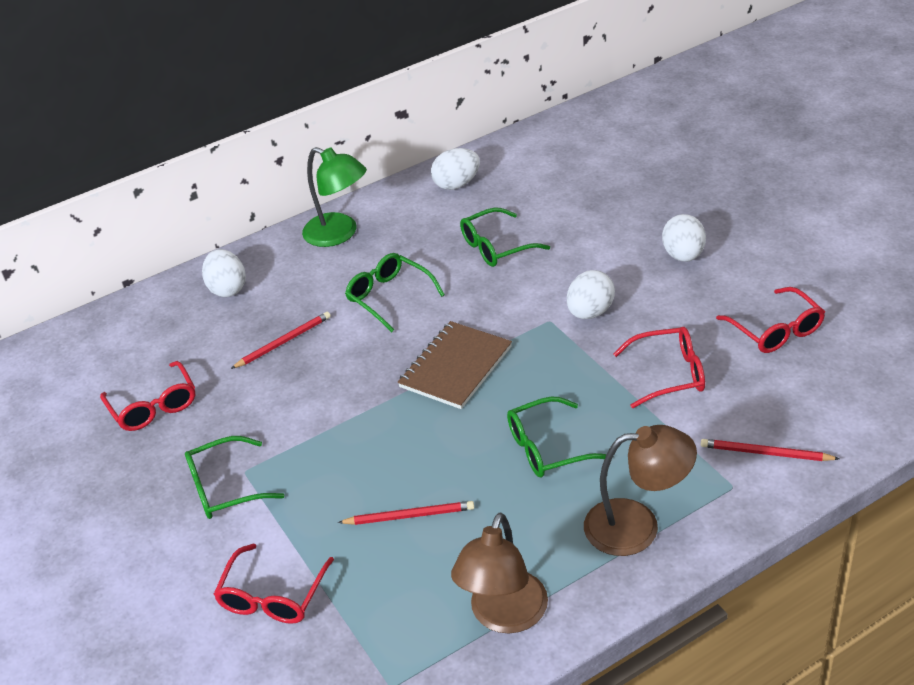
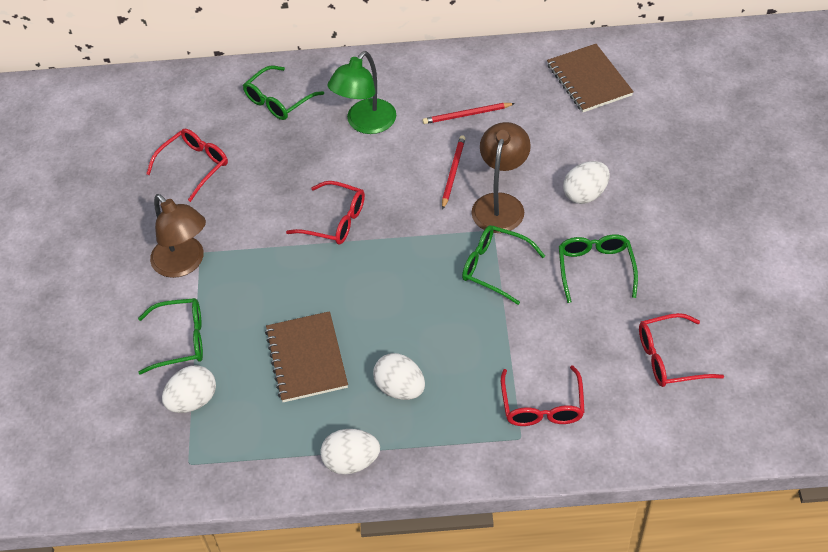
brown notebook: [398,321,512,409] = 1 -> [265,311,348,402] [547,44,634,112] = 2
red pencil: [231,311,331,369] [338,501,474,525] [701,439,840,461] = 3 -> [423,103,515,124] [442,135,465,210] = 2

